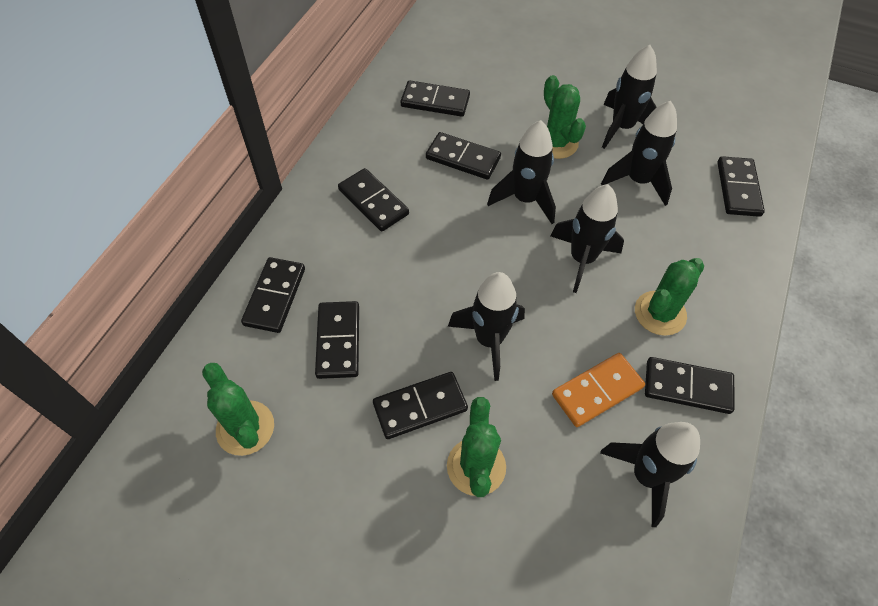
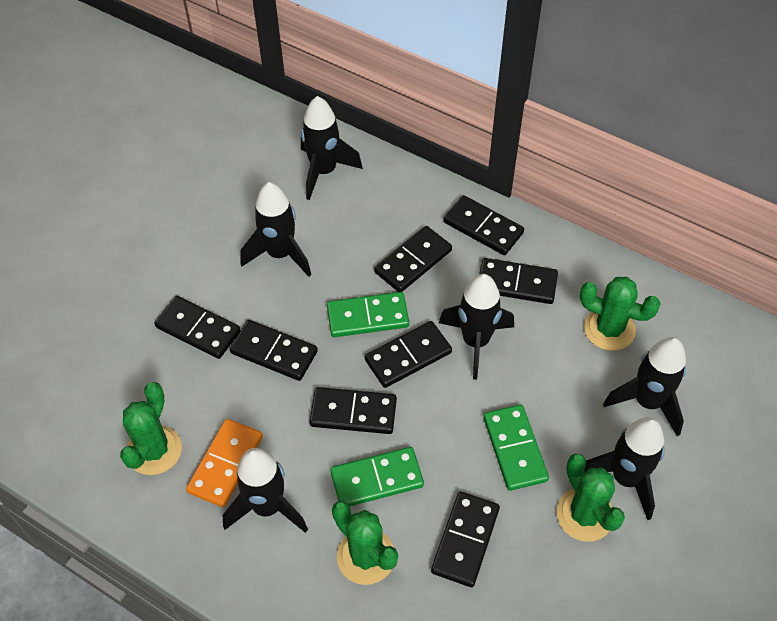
green domino: none = 0 -> [327,292,409,337] [331,447,424,506] [483,405,549,491] = 3

